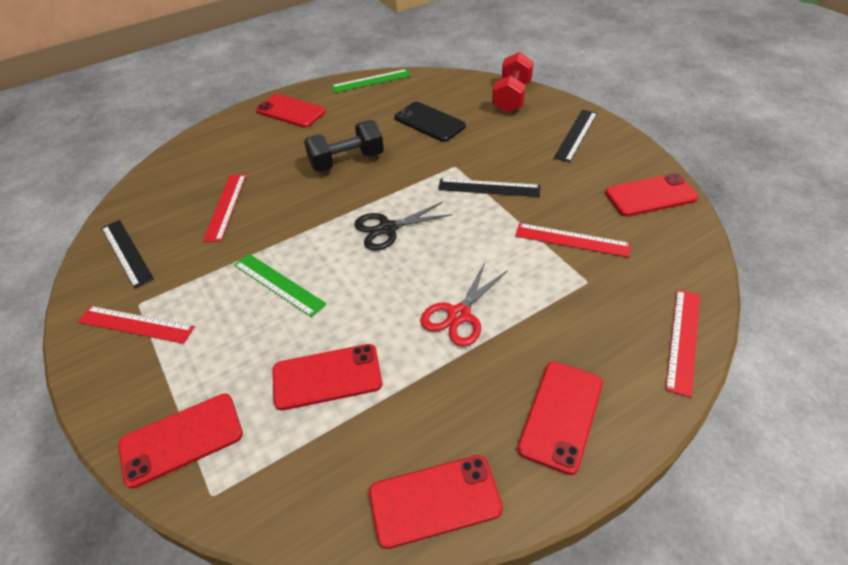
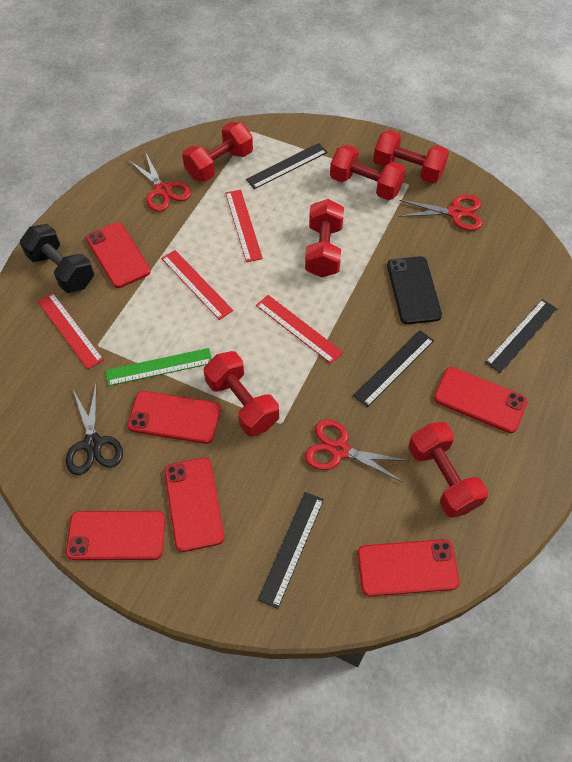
black ruler: [102,220,154,288] [438,178,540,197] [554,110,597,162] = 3 -> [246,143,327,189] [258,492,324,609] [353,330,434,407] [485,299,557,373] = 4
green ruler: [234,254,326,317] [331,69,411,93] = 2 -> [105,348,212,386] = 1
red dumbbell: [492,52,534,113] = 1 -> [182,122,253,182] [204,351,279,436] [305,199,344,278] [330,145,406,200] [373,130,449,183] [408,422,488,518] = 6
red scissors: [420,262,508,347] = 1 -> [128,153,191,212] [305,419,410,482] [399,195,482,231] = 3

